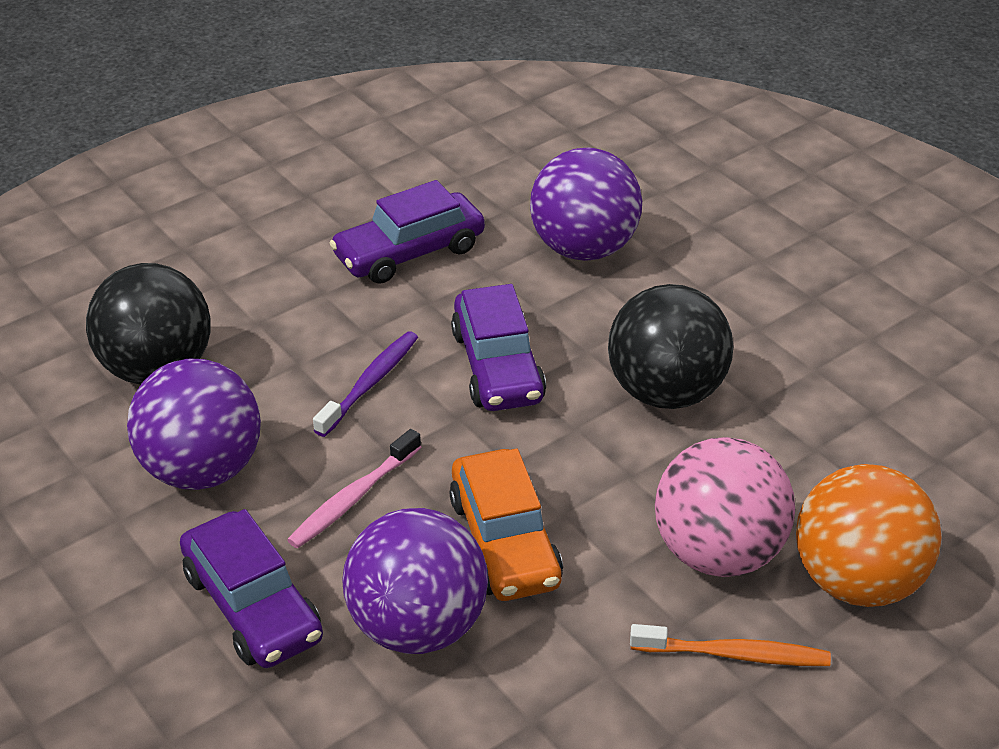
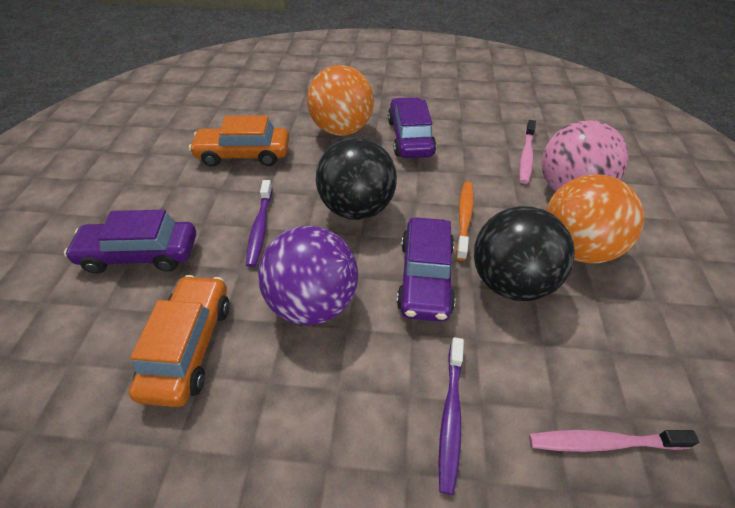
orange ball: [796,464,942,607] = 1 -> [307,65,374,136] [546,174,644,263] = 2
orange car: [449,449,563,601] = 1 -> [129,275,230,407] [189,115,289,167] = 2
pink toothbrush: [287,429,421,548] = 1 -> [519,120,536,184] [529,430,699,452] = 2
purple ball: [127,358,261,490] [342,508,488,654] [530,148,642,261] = 3 -> [258,226,358,325] = 1
purple toothbrush: [313,331,418,437] = 1 -> [246,180,273,267] [439,337,464,495] = 2

